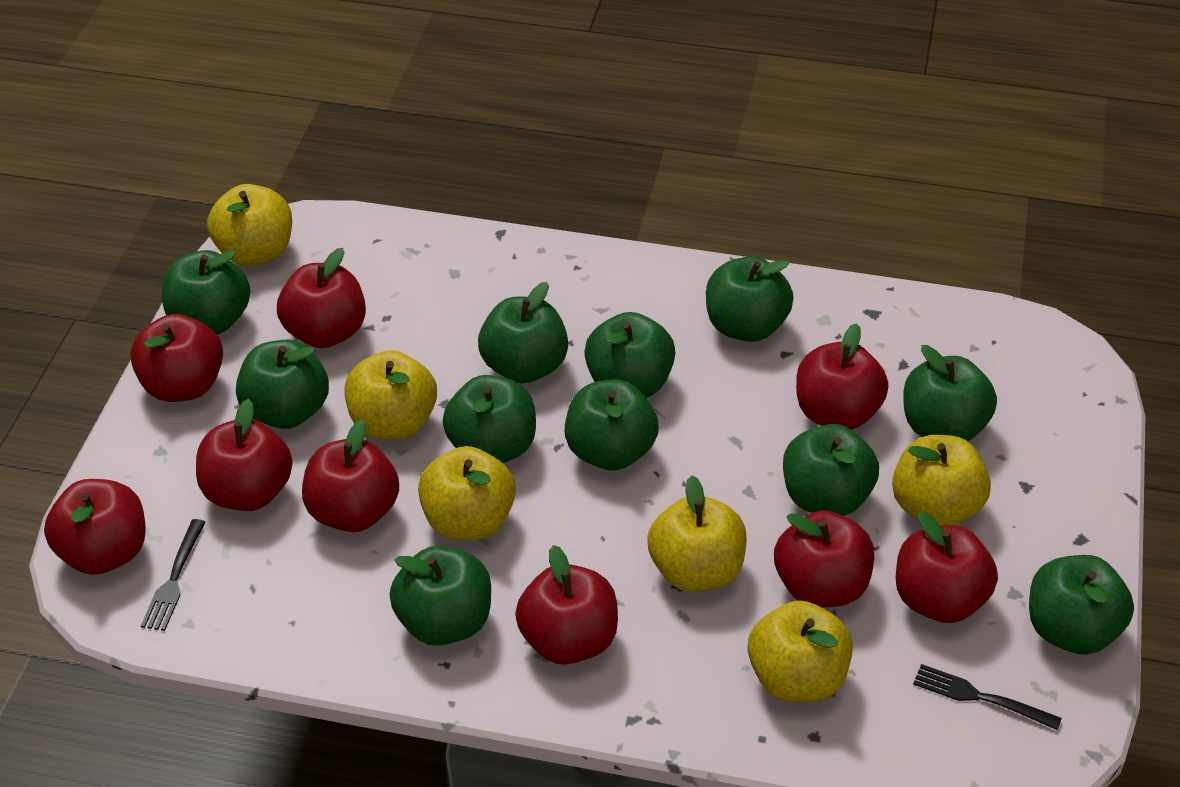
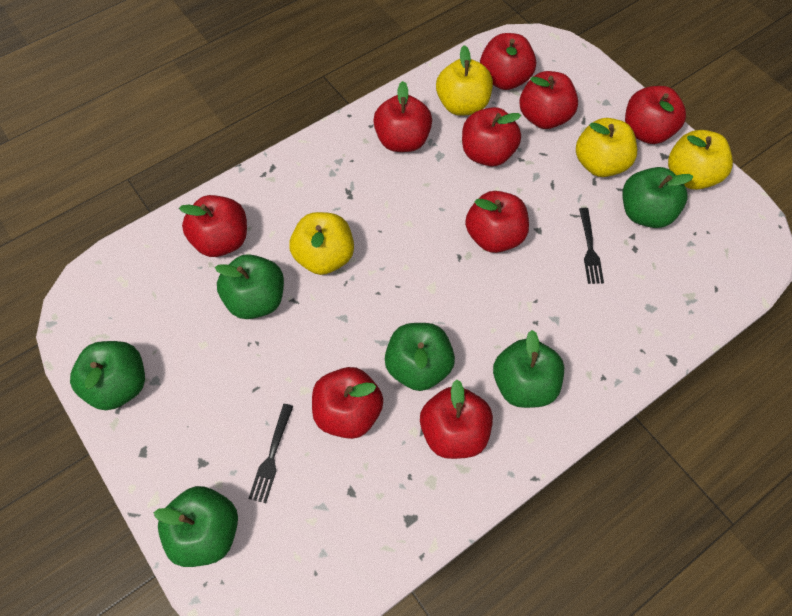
green apple: [162,250,251,334] [236,340,329,429] [389,546,491,646] [443,375,536,463] [478,282,568,383] [565,380,659,471] [584,312,675,398] [706,256,794,342] [783,424,879,516] [903,345,997,441] [1029,555,1134,655] = 11 -> [70,341,145,410] [153,486,238,567] [215,254,284,319] [385,323,455,391] [493,330,564,408] [623,167,693,228] = 6
yellow apple: [207,184,292,266] [344,350,437,440] [418,446,516,540] [647,475,747,592] [748,600,853,702] [892,434,991,525] = 6 -> [289,212,354,275] [436,45,493,116] [576,118,637,177] [668,130,733,190] = 4

